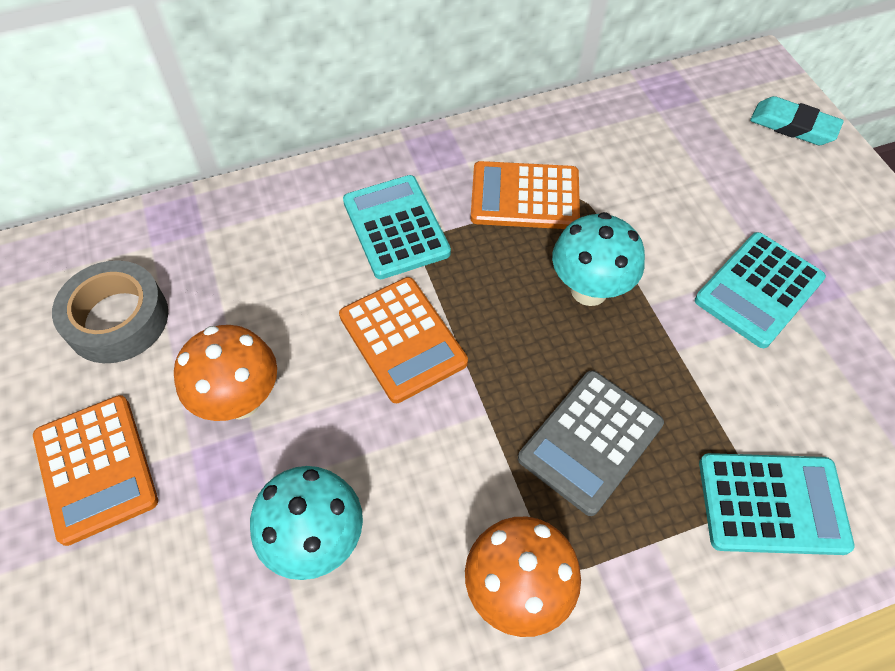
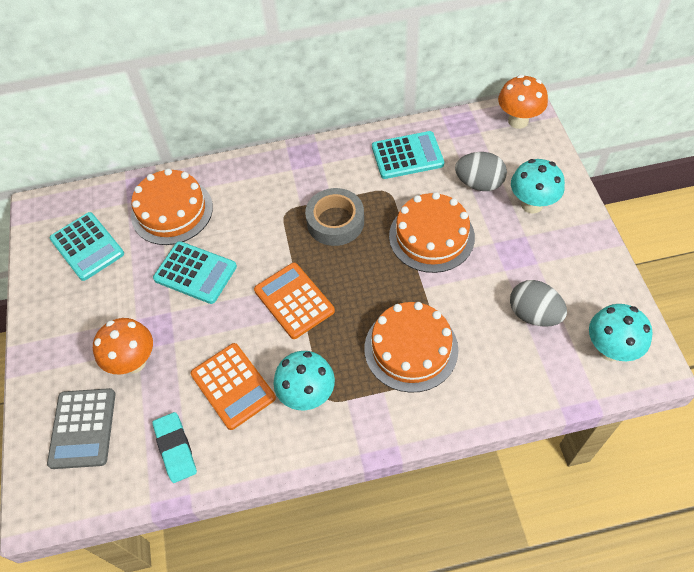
grey egg: none = 0 -> [455,152,507,191] [510,280,567,327] = 2
orange cake: none = 0 -> [131,169,213,245] [364,302,459,393] [389,192,475,273] = 3
orange calculator: [33,395,158,546] [339,277,468,403] [471,161,580,229] = 3 -> [190,343,276,430] [254,263,335,339] = 2
turquoise mushroom: [250,466,363,580] [552,212,645,306] = 2 -> [273,351,335,410] [511,159,565,214] [589,304,652,361] = 3

